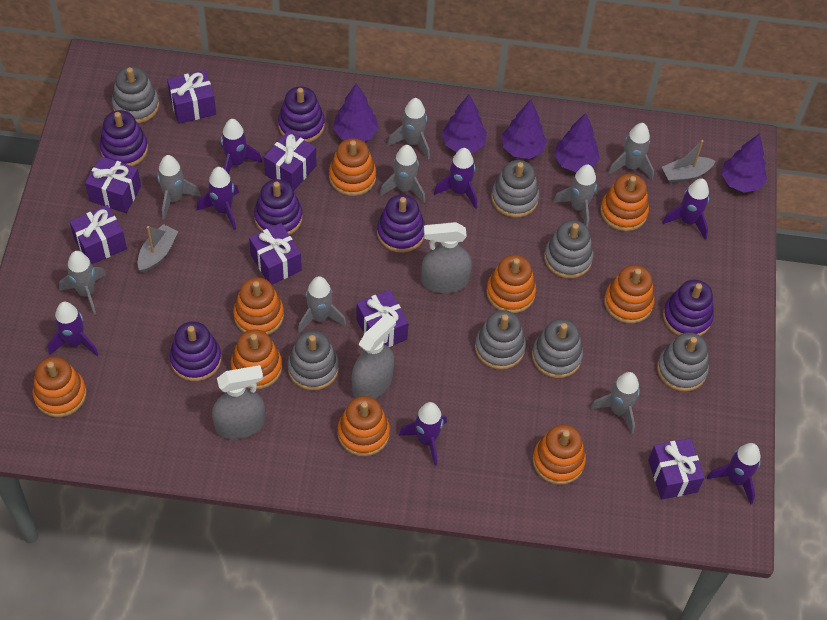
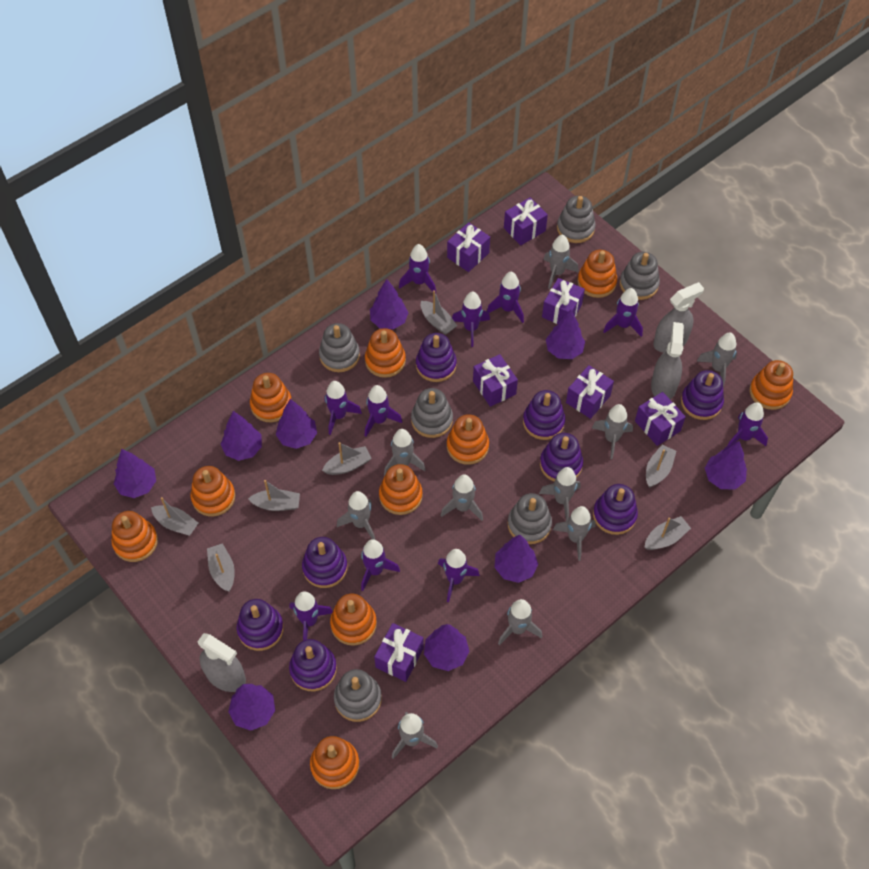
grey boat: [138,224,178,272] [662,140,715,183] = 2 -> [151,497,198,536] [207,543,235,592] [248,480,300,511] [322,442,372,475] [421,290,457,335] [644,516,691,550] [646,445,676,488] = 7
grey rocket: [59,251,106,315] [157,155,201,220] [298,276,346,334] [380,145,425,203] [387,98,430,160] [553,164,598,227] [590,372,640,434] [608,123,654,180] = 8 -> [337,491,375,540] [384,429,425,476] [392,712,438,759] [441,474,483,521] [498,599,542,645] [539,467,581,521] [543,235,579,289] [553,506,596,561] [592,404,633,459] [696,332,737,387] = 10
grey stacking toy: [112,66,159,123] [287,331,339,390] [475,310,526,370] [491,160,539,218] [532,319,583,378] [544,220,593,279] [657,332,709,392] = 7 -> [319,323,360,372] [334,669,382,722] [411,388,453,438] [507,493,552,544] [557,196,596,243] [620,252,660,300] = 6
orange stacking toy: [32,357,86,417] [231,329,282,389] [233,277,284,335] [329,138,376,196] [338,396,390,456] [486,255,536,313] [533,424,586,485] [600,174,649,231] [604,265,655,324] = 9 -> [111,511,158,562] [191,466,235,517] [250,373,292,422] [310,736,359,789] [330,594,377,646] [365,328,406,378] [379,464,423,515] [447,414,489,465] [577,250,617,298] [750,360,793,410] = 10
purple rocket: [48,302,99,356] [197,167,239,230] [221,119,262,174] [399,402,447,466] [434,148,477,209] [662,179,709,240] [707,443,760,505] = 7 -> [289,591,333,641] [324,381,362,435] [361,539,400,591] [365,385,402,437] [399,244,436,293] [438,549,480,602] [452,291,490,347] [487,272,524,323] [603,288,643,337] [727,402,768,446] = 10
purple stacking toy: [100,110,148,166] [169,321,221,381] [254,179,303,235] [278,86,325,143] [377,194,425,253] [663,280,714,336] = 6 -> [237,599,284,651] [289,639,337,691] [302,537,348,588] [416,333,457,382] [523,390,565,440] [540,433,583,482] [593,484,638,535] [681,370,724,420] = 8
purple tree: [333,83,379,141] [442,95,487,153] [502,100,547,159] [554,113,600,172] [722,133,767,193] = 5 -> [114,449,156,498] [221,411,262,461] [228,684,275,731] [276,399,317,449] [370,279,409,329] [424,624,470,671] [494,535,538,583] [546,309,585,359] [705,441,747,490] = 9

